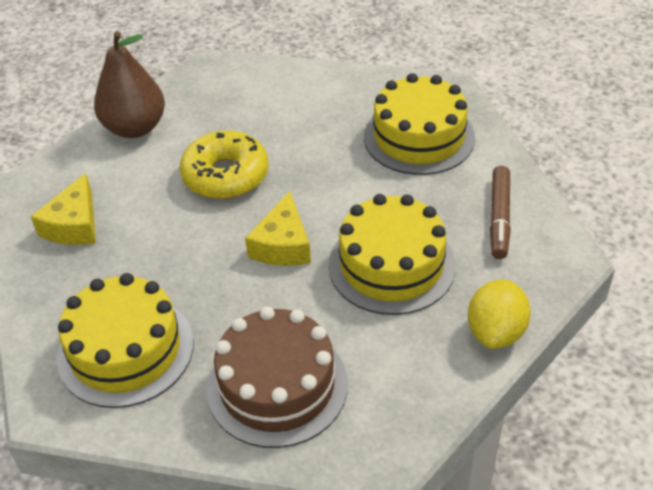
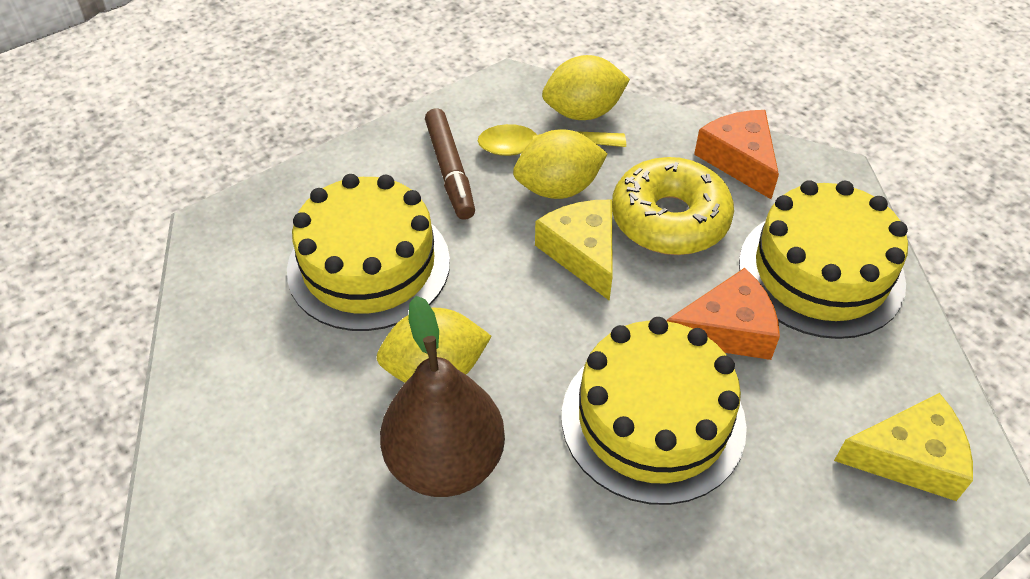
brown cake: [207,306,348,448] = 1 -> none = 0
orange cheese: none = 0 -> [667,268,780,360] [694,110,779,199] = 2
yellow lemon: [468,280,531,349] = 1 -> [376,308,492,383] [513,130,608,199] [542,55,630,120] = 3
yellow spoon: none = 0 -> [478,124,626,156] = 1

